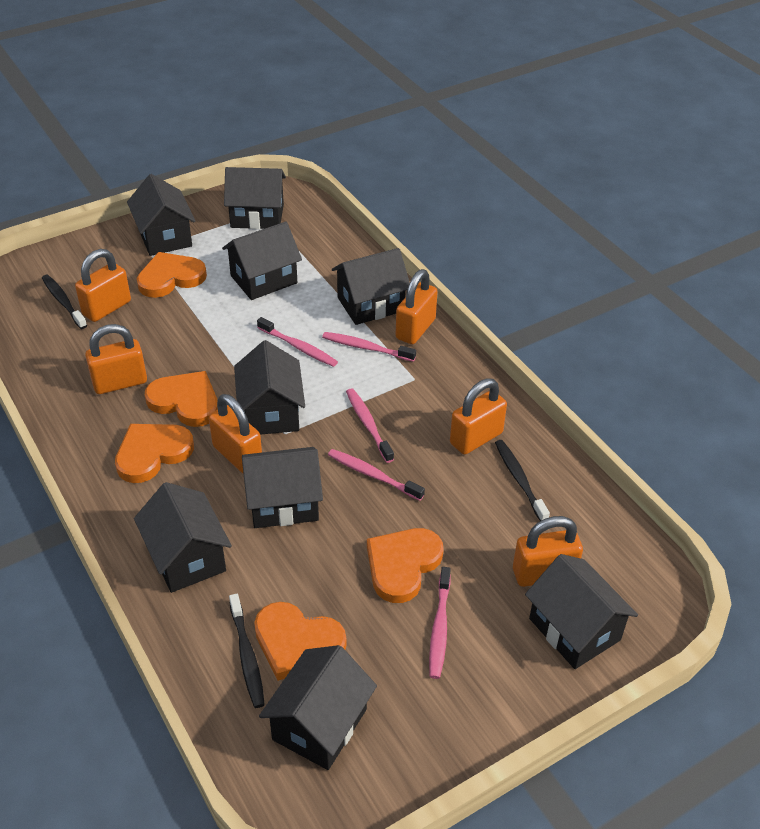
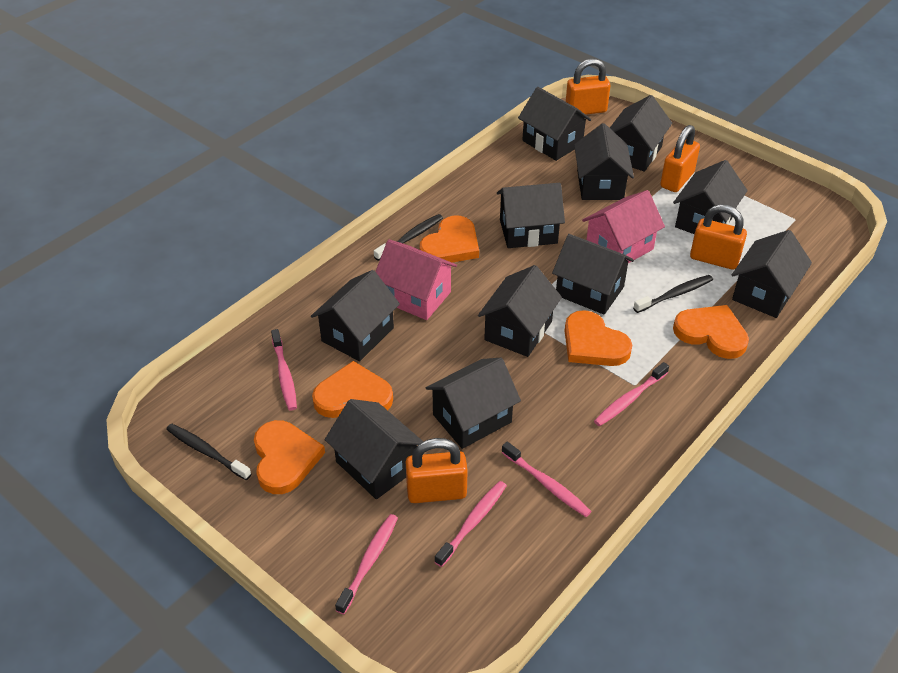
black house: [127,174,196,256] [134,482,232,593] [222,221,302,300] [224,167,286,229] [234,340,305,435] [242,447,323,528] [259,645,377,770] [332,248,410,325] [525,554,638,669] = 9 -> [311,270,400,361] [325,399,423,499] [425,358,521,449] [478,265,562,357] [497,183,565,248] [518,87,591,161] [552,234,634,315] [574,123,634,200] [610,95,672,172] [673,160,748,234] [732,230,812,318] = 11
orange padlock: [75,249,131,322] [85,324,147,394] [209,394,262,473] [396,269,438,344] [450,378,507,455] [513,516,583,587] = 6 -> [406,438,468,503] [566,58,610,115] [660,125,700,192] [690,204,747,270] = 4
pink house: none = 0 -> [375,239,457,320] [582,190,665,263] = 2

